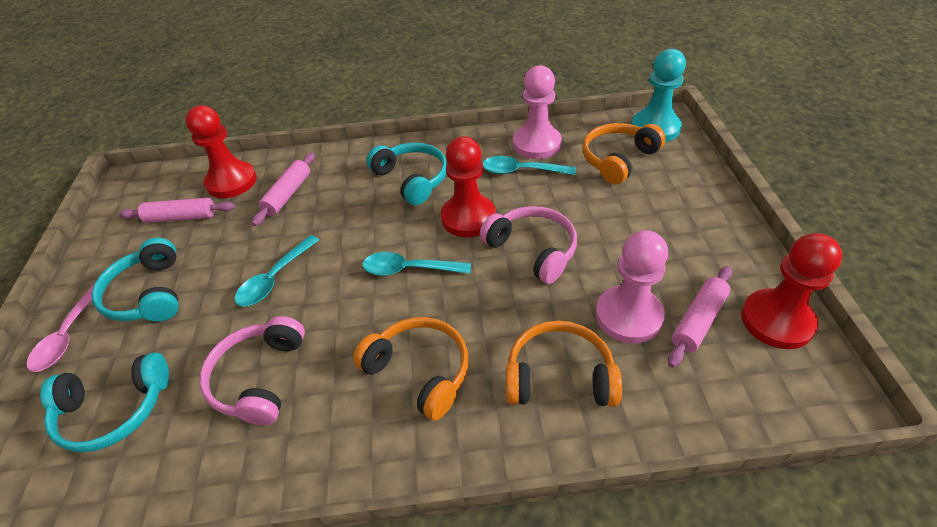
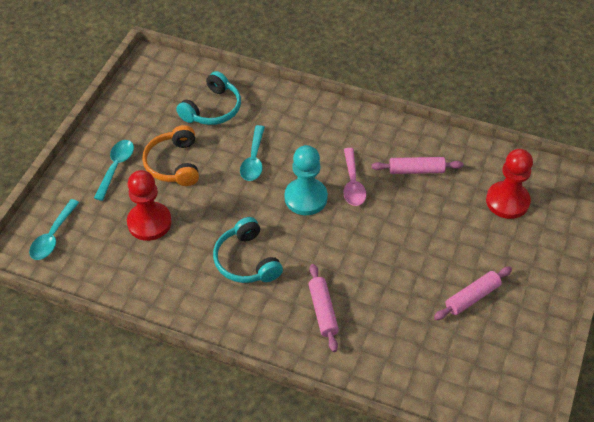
orange headphones: [353,317,469,421] [506,321,622,407] [583,123,666,185] = 3 -> [142,125,199,186] = 1
pink headphones: [200,316,305,425] [480,206,577,284] = 2 -> none = 0
pink pawn: [513,65,562,159] [595,230,668,343] = 2 -> none = 0
red pawn: [185,105,257,198] [441,136,496,237] [741,233,842,349] = 3 -> [127,170,172,241] [486,149,533,219] = 2
turquoise headphones: [40,352,169,453] [92,238,179,322] [367,142,447,205] = 3 -> [176,71,241,125] [213,217,283,283] = 2

